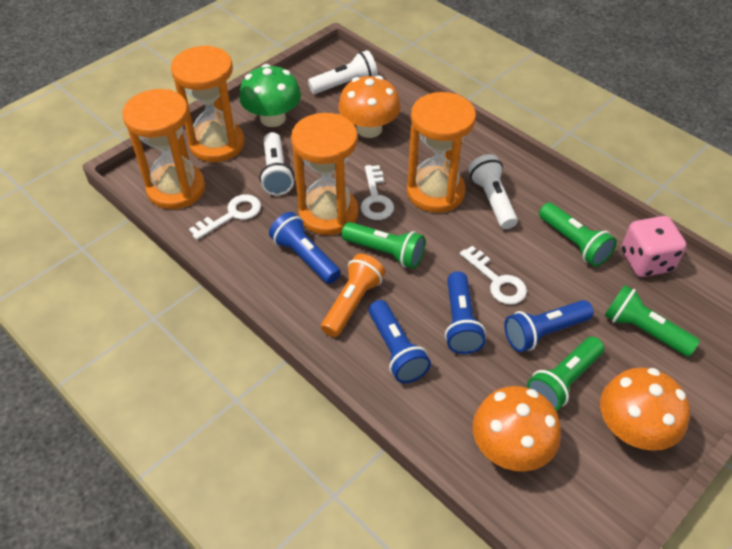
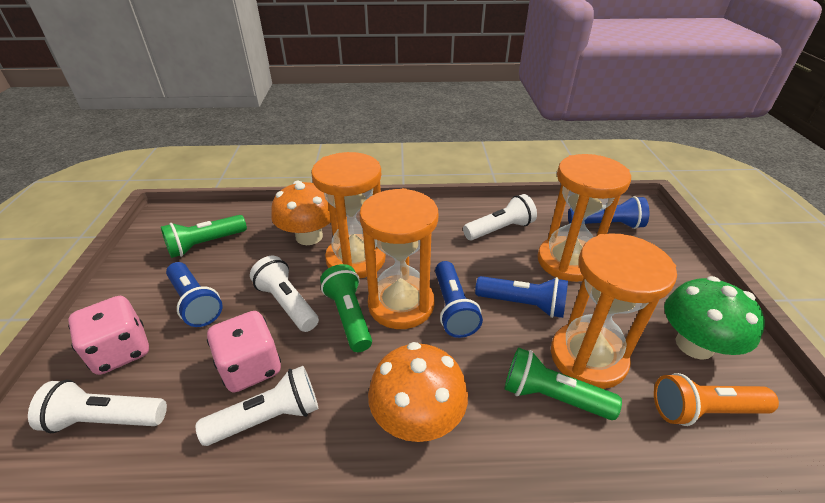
green flashlight: [341,222,425,269] [527,337,604,411] [539,203,617,267] [604,285,700,357] = 4 -> [161,215,247,258] [320,264,372,352] [504,347,622,420] = 3
orange mushroom: [338,75,401,138] [473,386,561,471] [600,367,690,451] = 3 -> [271,181,331,245] [368,342,468,442] = 2
pink dice: [621,216,687,277] = 1 -> [68,296,149,375] [207,311,281,393] = 2
white flashlight: [259,132,294,195] [308,50,378,94] [468,154,518,229] = 3 -> [28,380,167,433] [196,366,319,446] [250,256,319,332] [463,194,537,240] = 4
white key: [189,194,261,240] [361,165,394,220] [460,246,527,305] = 3 -> none = 0

